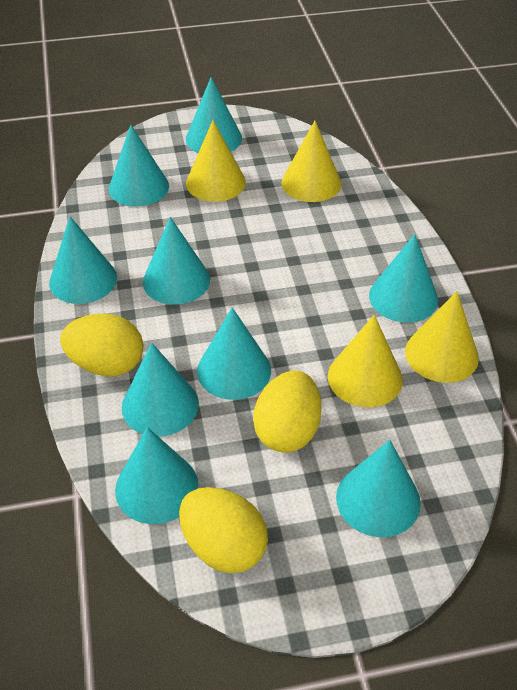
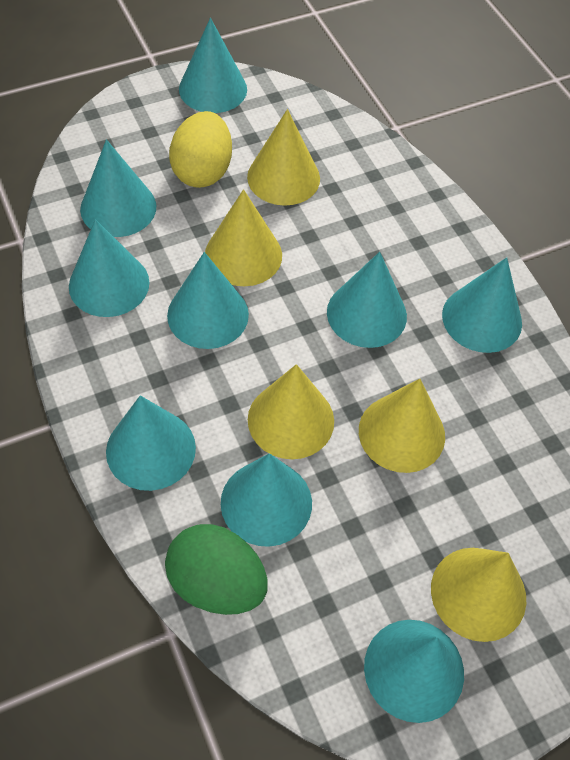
green egg: none = 0 -> [165,524,268,615] = 1
yellow cone: [186,120,246,202] [282,121,341,202] [328,315,403,408] [405,291,479,383] = 4 -> [205,189,282,286] [247,109,320,206] [248,364,334,459] [359,379,445,473] [431,548,526,642] = 5
yellow egg: [60,314,143,376] [179,487,268,573] [253,370,322,453] = 3 -> [169,111,232,188] = 1

